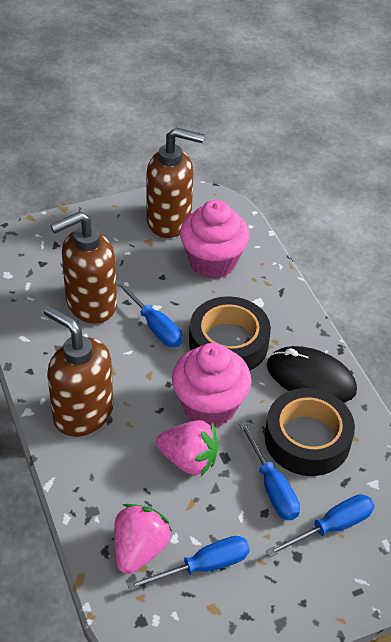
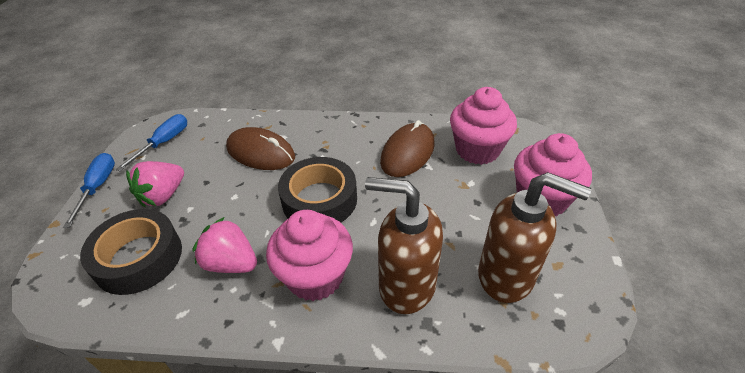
black mouse: [267,346,357,403] = 1 -> none = 0
blue screwdriver: [116,279,183,347] [127,536,250,591] [239,422,300,520] [266,494,374,557] = 4 -> [63,153,115,228] [115,114,187,172] = 2
brown mouse: none = 0 -> [226,127,295,170] [380,120,435,177] = 2
brown soap dispenser: [44,306,113,437] [50,211,117,324] [146,128,205,238] = 3 -> [365,177,443,314] [478,172,591,303] = 2
pink cupcake: [172,343,252,427] [180,200,249,279] = 2 -> [266,210,353,301] [450,87,517,165] [514,133,592,216] = 3

